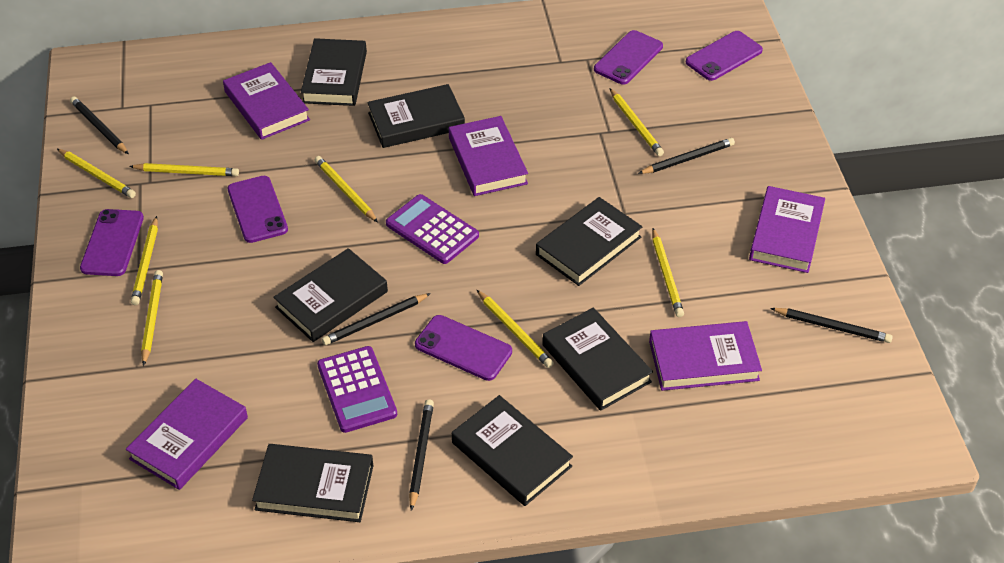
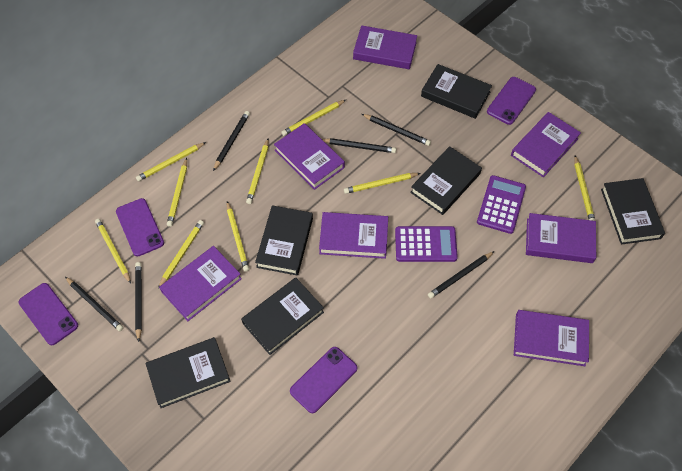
black book: [252,444,374,522] [273,248,388,342] [301,38,367,106] [367,84,465,148] [452,395,573,506] [536,197,642,286] [542,307,653,411] = 7 -> [146,337,231,408] [241,278,324,355] [255,205,313,276] [410,146,482,215] [421,64,492,119] [601,178,665,245] = 6
black pencil: [70,96,129,154] [322,293,431,345] [409,399,434,511] [638,138,735,174] [770,308,893,343] = 5 -> [65,277,124,331] [135,262,142,342] [213,111,250,171] [322,138,396,153] [362,114,431,146] [428,251,495,298] = 6
purple book: [126,379,248,490] [223,62,310,140] [449,116,528,196] [649,321,762,391] [749,186,825,273] = 5 -> [159,246,242,321] [274,123,345,190] [319,212,388,259] [353,25,417,69] [511,112,581,177] [514,310,589,366] [526,213,596,263] = 7
purple phone: [80,209,144,276] [227,176,288,243] [415,315,512,381] [594,30,663,84] [686,31,763,81] = 5 -> [19,283,78,345] [116,198,164,256] [290,347,357,413] [487,77,536,125] = 4
yellow pencil: [57,149,136,198] [129,163,239,176] [131,216,158,305] [141,270,163,366] [315,156,378,223] [477,290,554,368] [609,88,664,156] [652,228,684,317] = 8 -> [95,219,131,284] [136,142,206,182] [158,220,204,289] [167,158,187,227] [227,201,249,272] [246,138,269,204] [281,100,346,136] [344,173,420,194] [575,156,595,221] = 9

